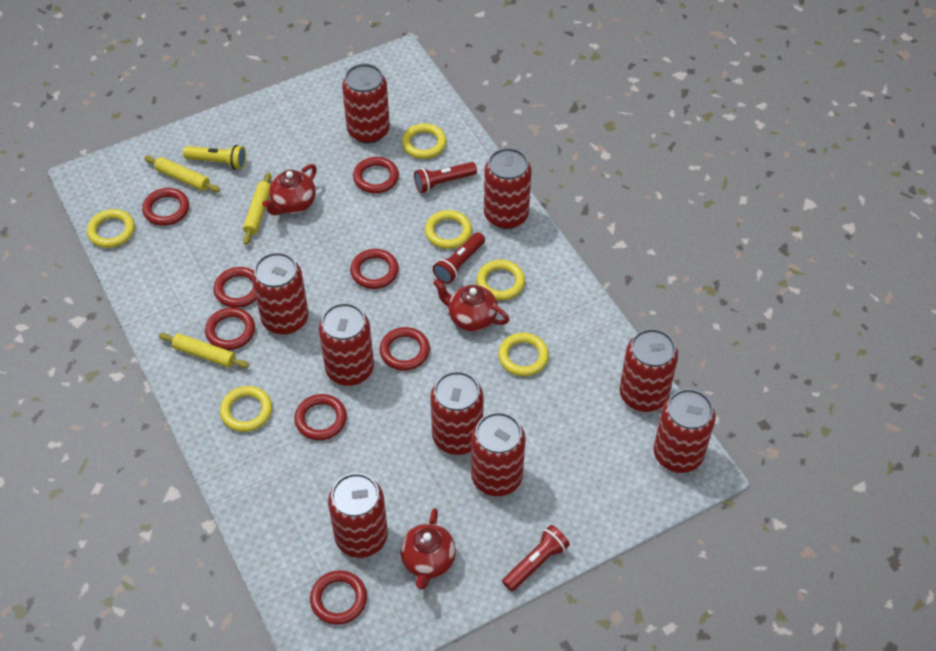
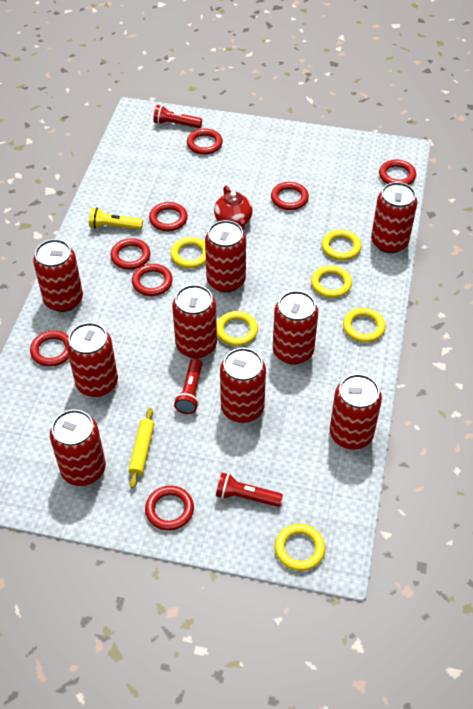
red teapot: [262,164,317,215] [400,508,456,590] [433,279,510,331] = 3 -> [214,185,253,230] = 1
yellow rolling pin: [144,156,220,192] [159,333,249,368] [243,172,271,245] = 3 -> [128,408,154,488] = 1

